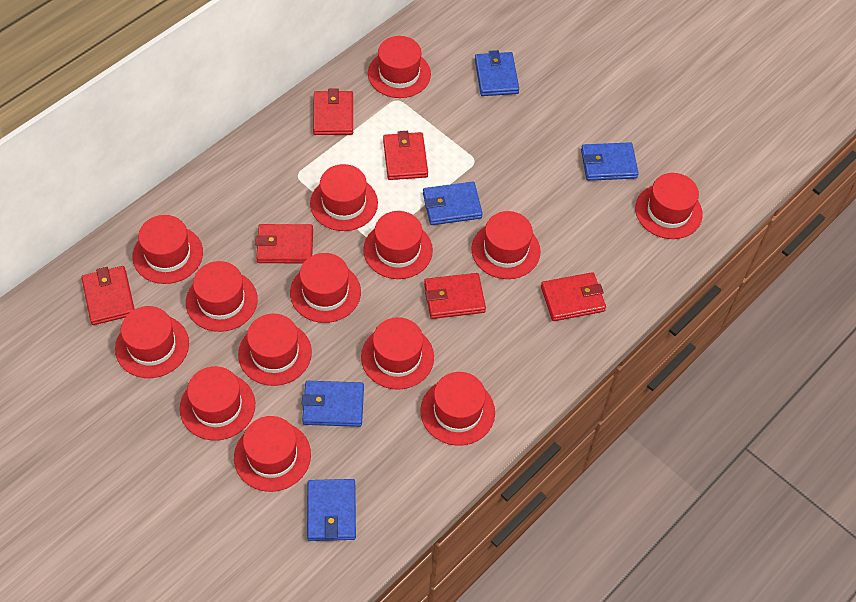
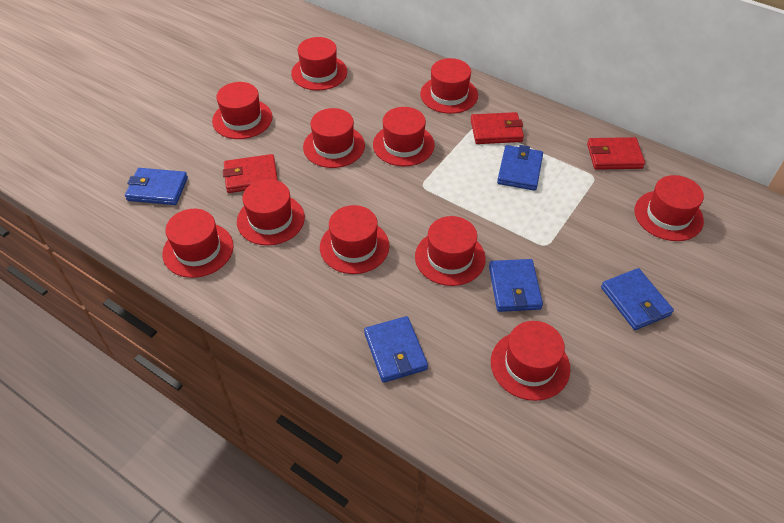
red hat: [115,306,189,378] [132,215,203,284] [180,366,255,441] [186,261,258,332] [234,416,311,492] [238,314,312,386] [290,253,361,323] [310,164,378,231] [361,317,434,390] [363,211,433,279] [368,36,431,98] [421,372,495,446] [472,211,541,279] [635,173,703,239] = 14 -> [162,209,234,278] [212,82,272,139] [237,179,305,246] [291,37,347,90] [303,108,365,168] [320,205,389,274] [373,107,435,166] [415,216,486,286] [420,58,478,114] [491,321,570,401] [634,175,704,241] = 11
red wallet: [81,266,135,325] [255,224,313,263] [313,89,353,135] [383,131,428,180] [424,273,486,319] [541,272,606,321] = 6 -> [223,154,278,193] [471,112,524,144] [587,137,645,170] = 3

